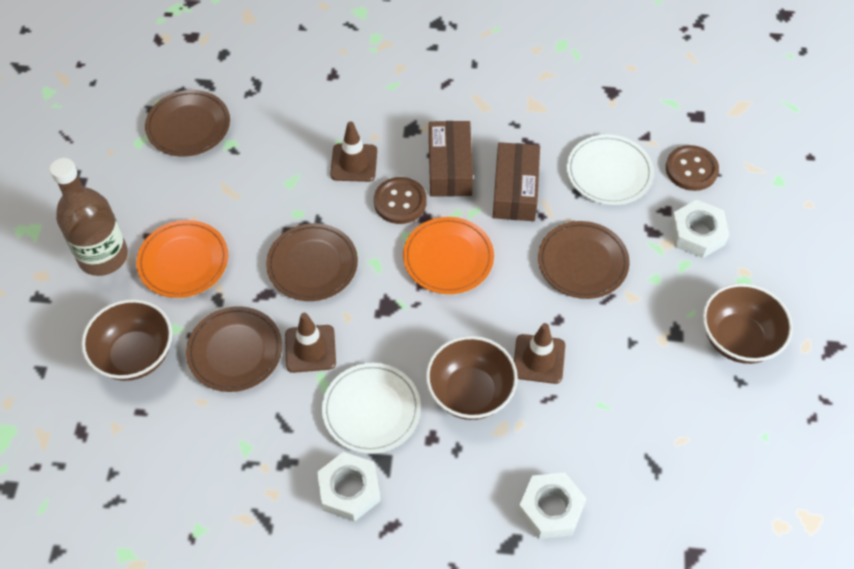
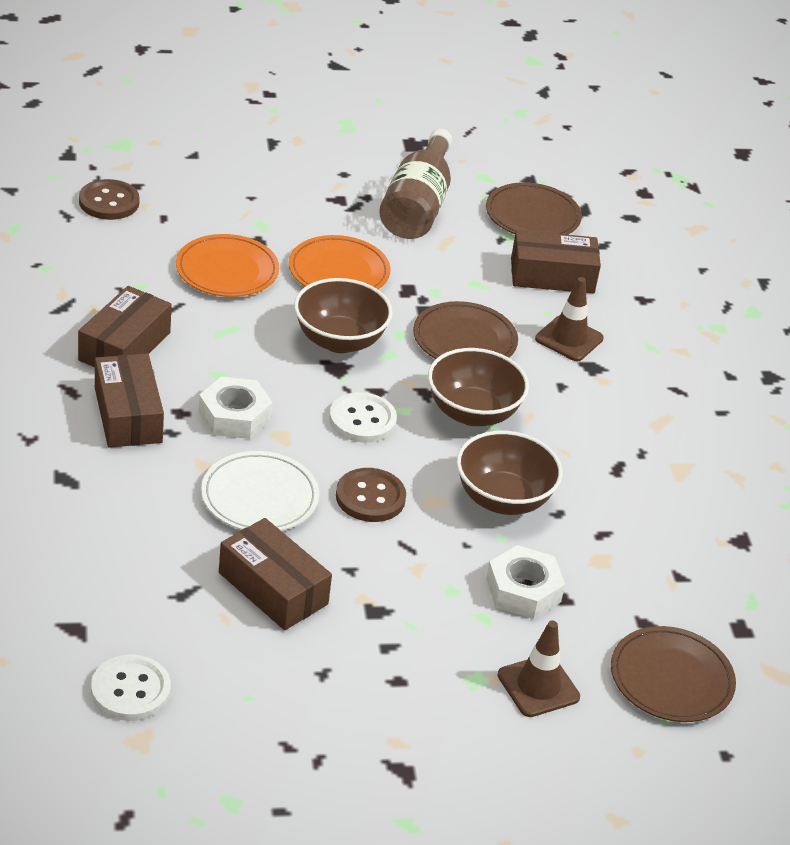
brown box: [429,121,473,197] [493,142,540,221] = 2 -> [78,286,172,367] [95,353,164,448] [219,518,332,630] [511,230,601,294] = 4
brown plate: [145,90,230,157] [186,306,282,392] [266,223,358,301] [538,221,630,299] = 4 -> [413,301,518,359] [486,182,582,235] [611,626,736,722] = 3
brown traffic cone: [285,313,336,373] [330,121,377,182] [514,323,565,384] = 3 -> [497,621,580,717] [535,277,604,361] = 2
white button: none = 0 -> [91,655,171,721] [329,392,397,443] = 2
white nut: [317,452,380,522] [518,473,587,539] [670,199,729,258] = 3 -> [198,377,273,439] [486,545,565,619] = 2
white plate: [322,363,421,454] [567,135,654,205] = 2 -> [201,451,319,531] = 1

